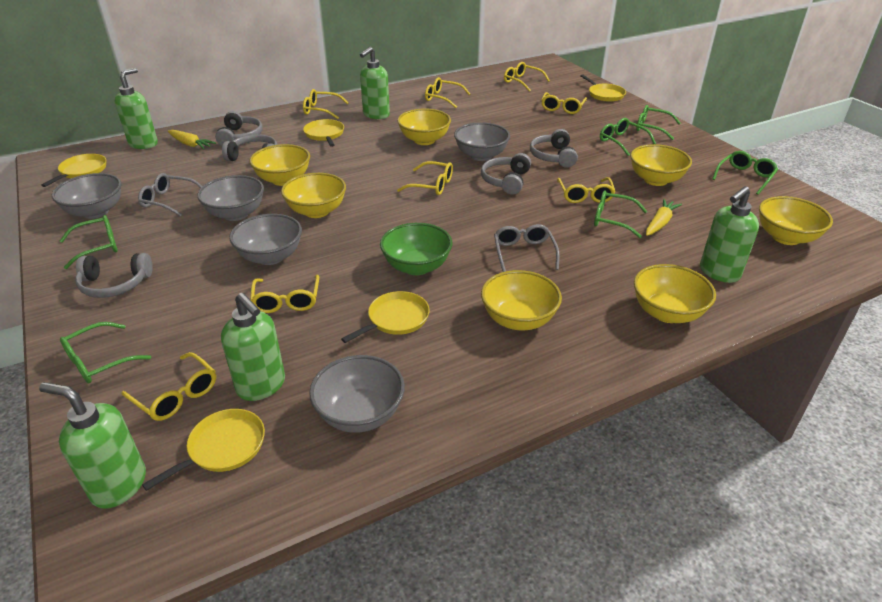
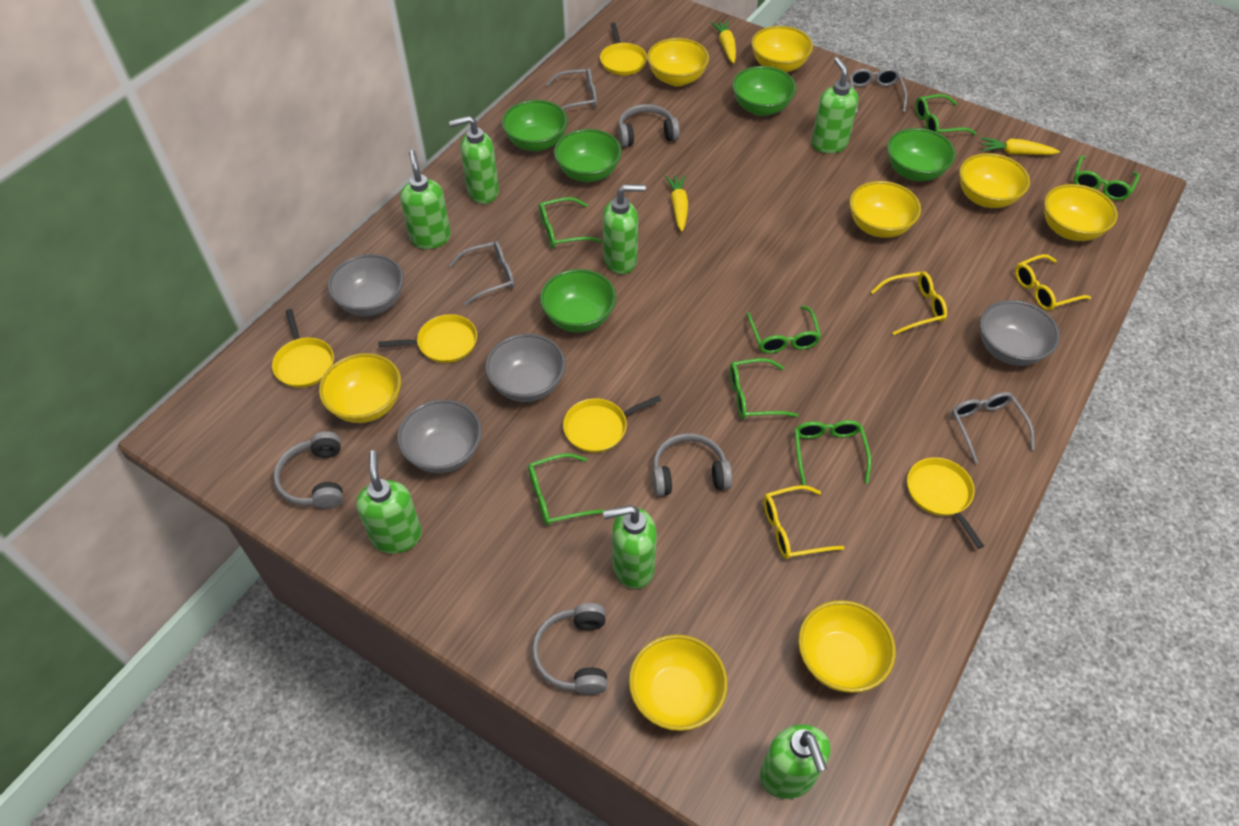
green bowl: [380,223,452,275] = 1 -> [502,100,568,151] [540,269,616,332] [554,129,622,182] [732,66,796,116] [887,128,956,181] = 5
green glasses: [60,215,118,269] [60,322,151,383] [594,191,647,238] [600,118,656,156] [636,105,681,140] [712,151,778,195] = 6 -> [528,453,606,525] [539,197,602,248] [730,358,798,419] [747,305,821,353] [794,420,871,486] [915,94,977,135] [1074,155,1140,200] = 7
green soap dispenser: [39,382,146,509] [114,68,158,149] [221,293,285,401] [360,47,390,119] [700,186,759,283] = 5 -> [356,450,422,554] [400,150,451,249] [449,116,499,204] [603,184,646,274] [603,505,657,589] [760,724,830,799] [812,57,858,153] = 7
grey bowl: [52,173,122,219] [197,175,264,221] [229,214,302,265] [309,355,405,433] [454,122,510,161] = 5 -> [328,254,404,316] [397,399,482,473] [485,334,566,402] [980,300,1060,366] = 4
grey glasses: [138,173,202,217] [494,224,560,272] = 2 -> [449,241,514,306] [545,68,597,110] [849,68,907,113] [951,392,1034,464] = 4
grey headphones: [75,253,153,298] [215,111,263,146] [222,134,277,161] [481,153,531,195] [530,129,578,168] = 5 -> [273,431,343,509] [532,603,608,695] [618,104,680,147] [652,433,733,496] = 4
yellow bowl: [249,144,310,186] [281,173,346,218] [397,108,451,145] [481,270,562,330] [630,144,692,186] [634,264,716,323] [759,196,833,245] = 7 -> [319,353,401,423] [629,634,728,731] [647,38,709,86] [751,26,813,72] [798,600,896,693] [849,181,921,238] [959,153,1030,208] [1044,184,1118,241] = 8
yellow carrot: [168,130,216,149] [646,199,682,236] = 2 -> [665,175,688,232] [711,20,736,64] [981,138,1060,155] = 3
yellow glasses: [122,352,216,421] [250,275,319,313] [303,89,349,119] [397,161,453,195] [425,77,470,108] [504,62,550,92] [542,92,587,114] [557,177,615,203] = 8 -> [763,485,845,559] [871,271,947,335] [1015,254,1091,311] = 3

